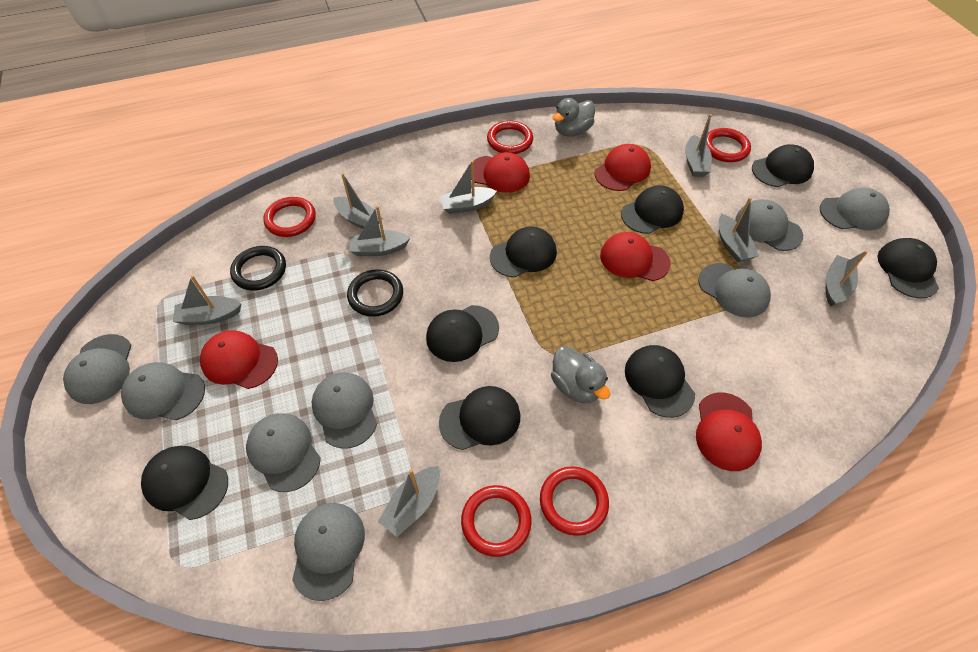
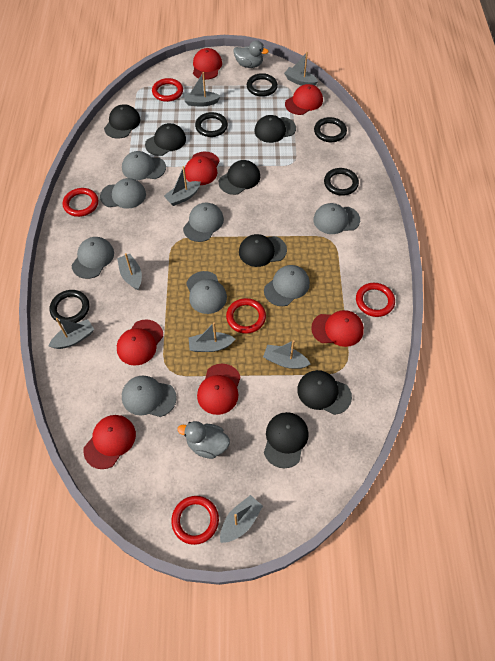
black cap: [141,446,228,520] [426,305,499,362] [439,386,520,450] [490,226,557,278] [621,185,684,234] [625,345,695,418] [752,144,814,187] [877,238,939,298] = 8 -> [104,104,141,139] [145,123,186,156] [219,160,260,195] [239,234,287,267] [254,115,296,143] [264,412,309,468] [297,370,352,415] = 7
black ring: [230,246,286,291] [347,269,403,317] = 2 -> [50,290,89,324] [195,112,228,137] [247,73,278,97] [314,117,347,142] [324,168,359,196] = 5
red cap: [200,330,278,389] [470,152,530,193] [594,144,651,191] [600,232,671,281] [696,393,762,471] = 5 -> [83,415,136,469] [117,319,163,366] [185,151,220,185] [193,48,222,80] [197,363,241,415] [285,84,323,115] [311,310,364,347] = 7

